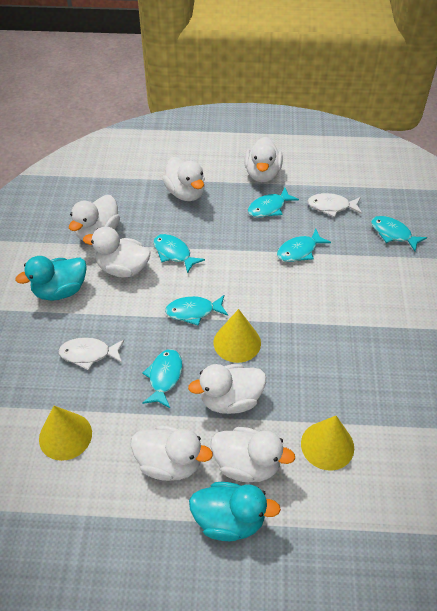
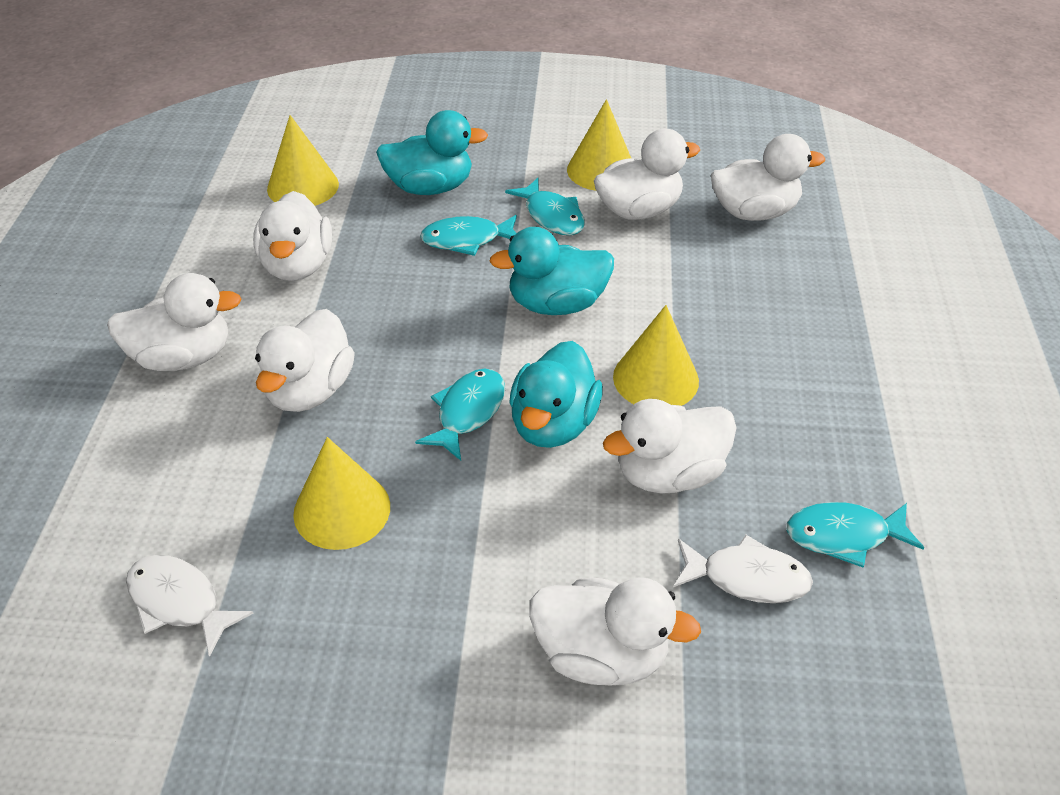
turquoise duck: [15,256,87,301] [189,482,281,541] = 2 -> [376,110,488,195] [489,227,614,315] [509,341,603,448] = 3
turquoise fish: [142,349,183,408] [153,234,205,274] [165,295,228,326] [248,187,299,217] [277,229,331,262] [371,216,427,251] = 6 -> [415,368,505,461] [420,215,517,256] [505,178,585,235] [787,502,924,567] = 4
yellow cone: [39,406,92,461] [214,309,261,363] [301,416,354,471] = 3 -> [267,115,339,206] [293,437,390,550] [567,99,631,191] [613,305,699,406] = 4

